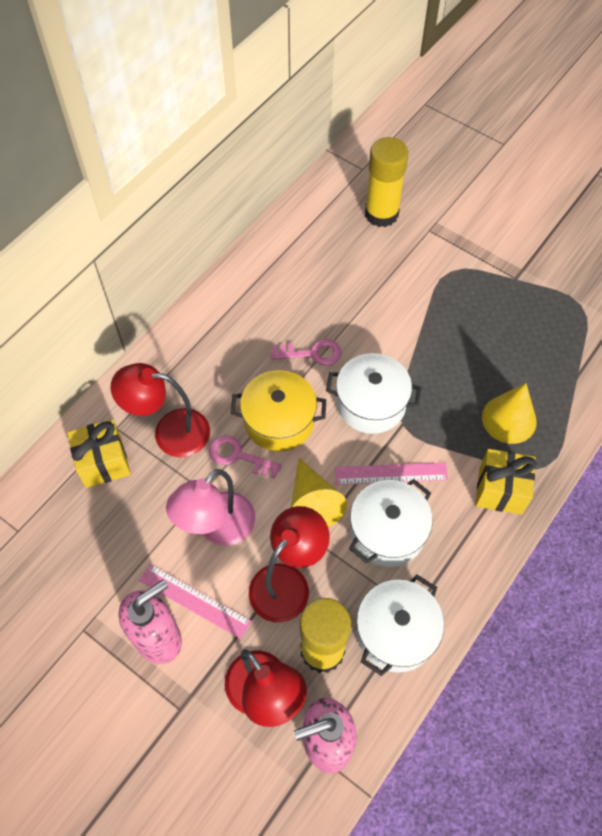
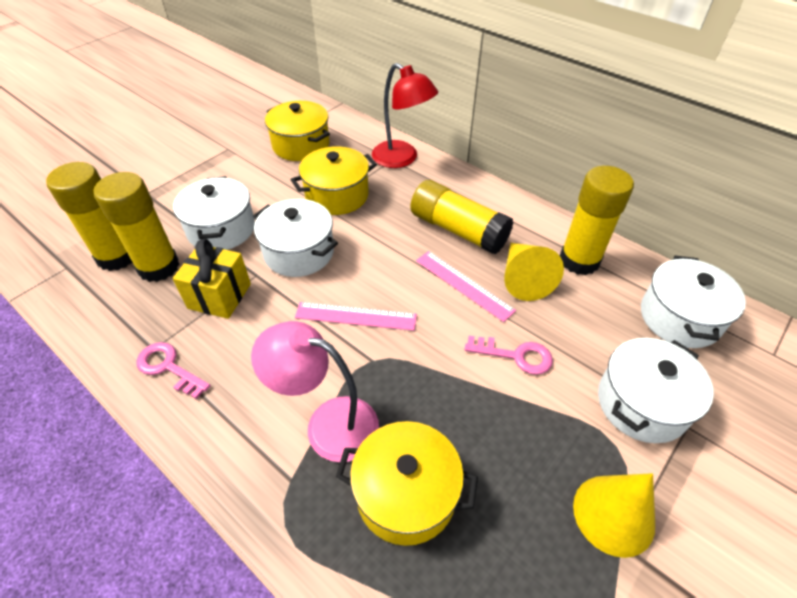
pink soap dispenser: [119,579,182,664] [294,698,357,773] = 2 -> none = 0
red lamp: [110,363,210,457] [225,649,307,727] [249,506,330,623] = 3 -> [372,63,438,168] = 1
white pot: [326,353,421,434] [349,479,433,567] [357,575,444,676] = 3 -> [173,176,255,250] [253,199,338,277] [598,338,714,443] [641,255,746,348] = 4
yellow gift: [67,419,131,488] [476,449,537,515] = 2 -> [173,239,251,319] = 1
yellow glue stick: [300,598,351,673] [365,137,408,227] = 2 -> [46,162,133,271] [93,172,180,282] [410,180,514,254] [560,166,634,275] = 4
yellow pot: [231,370,326,452] = 1 -> [265,101,330,161] [291,146,377,215] [336,421,478,546] = 3

